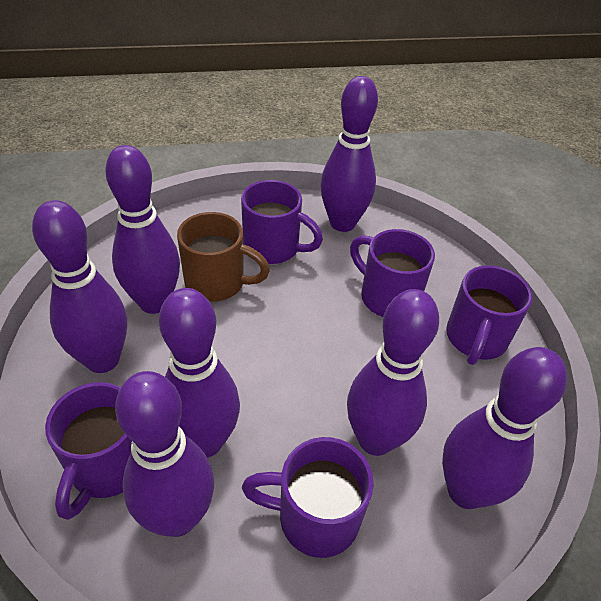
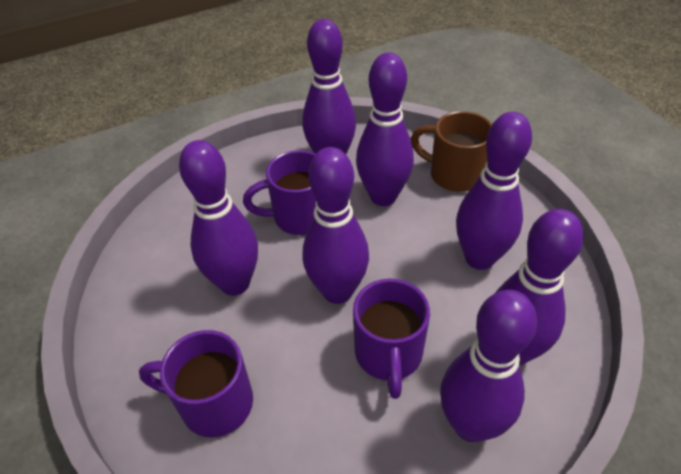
purple mug: [45,382,132,520] [241,180,323,264] [242,437,374,558] [350,229,435,317] [446,265,533,365] = 5 -> [139,330,253,437] [243,150,316,235] [353,279,430,399] = 3

